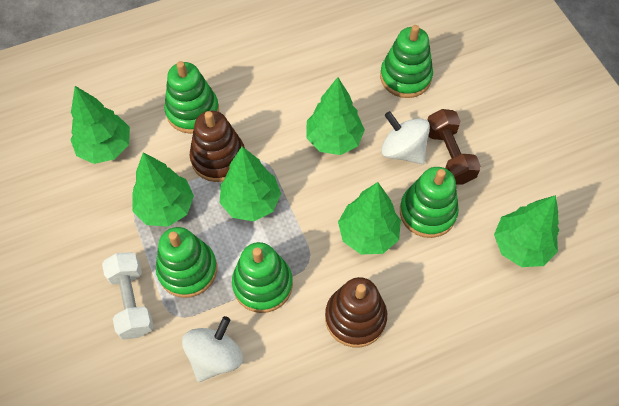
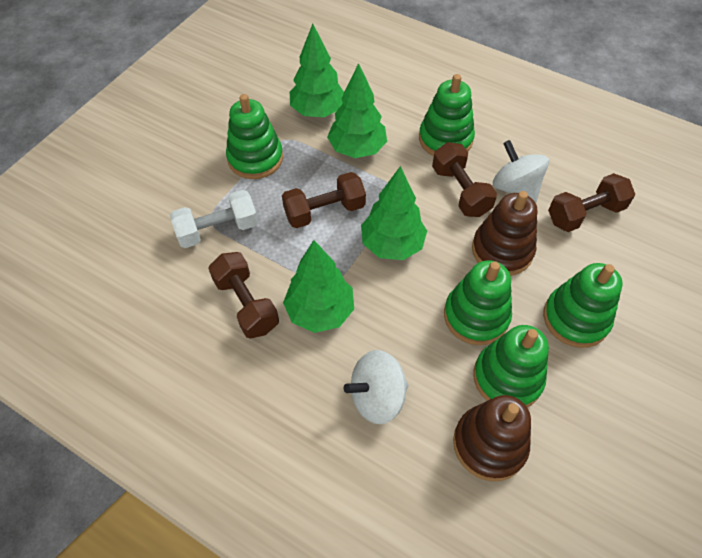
brown dumbbell: [427,109,481,185] = 1 -> [208,252,279,339] [282,172,366,228] [432,142,497,217] [548,173,635,232] = 4
green tree: [71,86,130,164] [132,152,194,227] [220,146,281,221] [306,77,365,155] [338,182,401,254] [494,195,560,267] = 6 -> [283,240,354,333] [290,24,344,117] [327,63,387,158] [361,166,427,260] = 4

